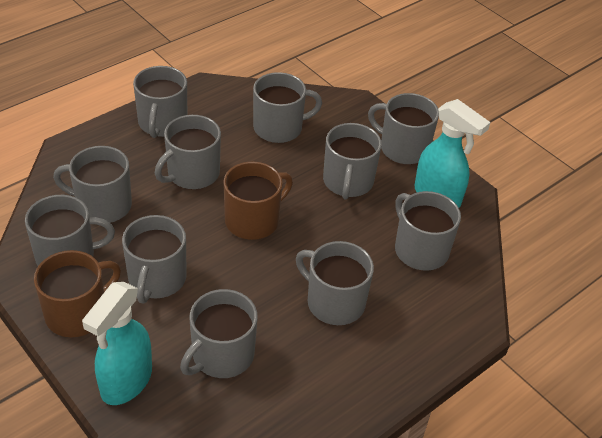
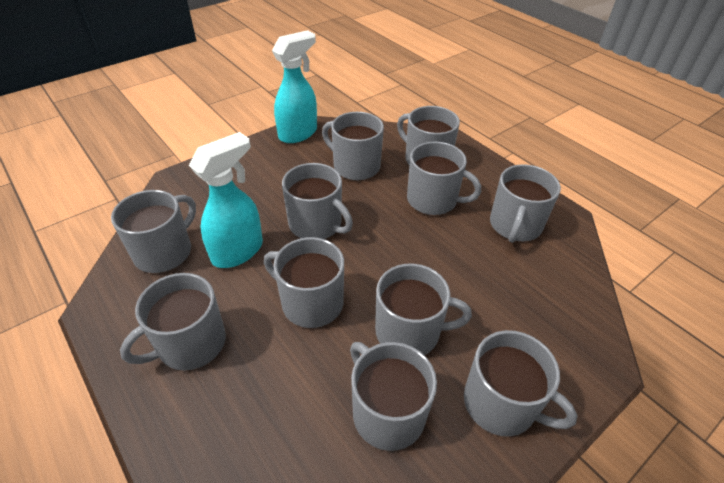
brown mug: [34,250,121,337] [223,162,293,240] = 2 -> none = 0

